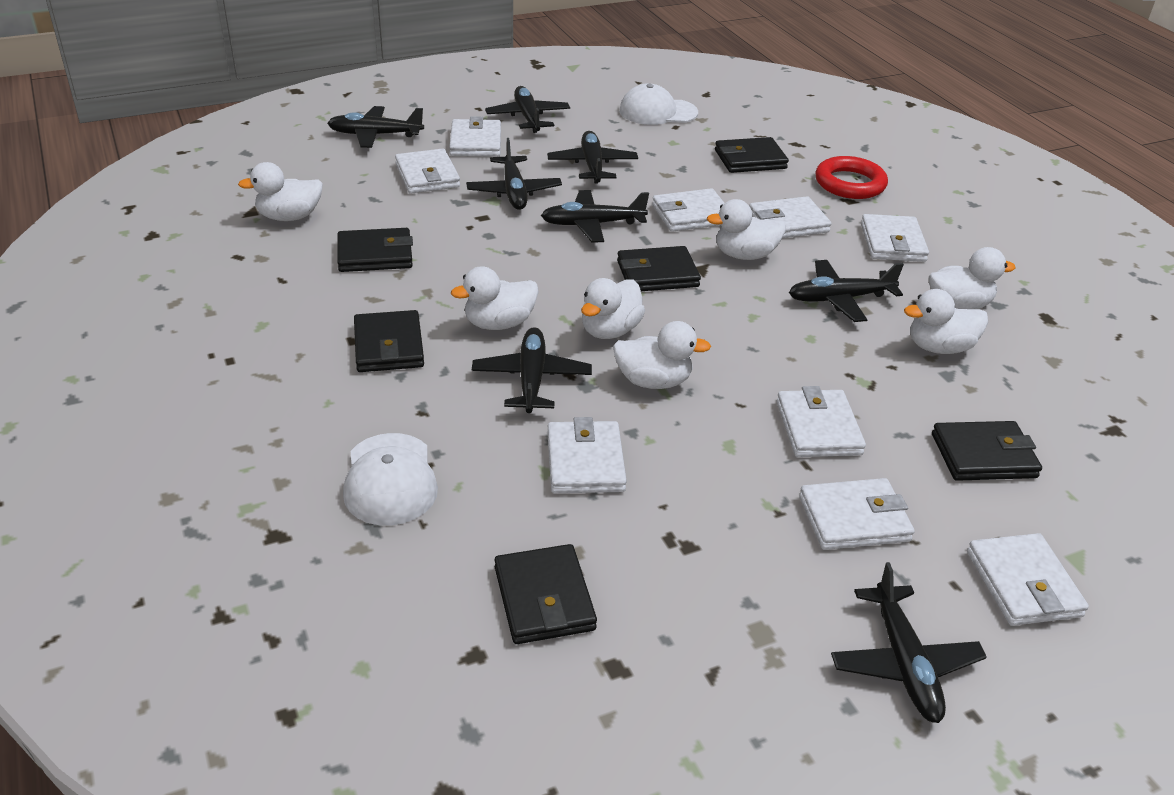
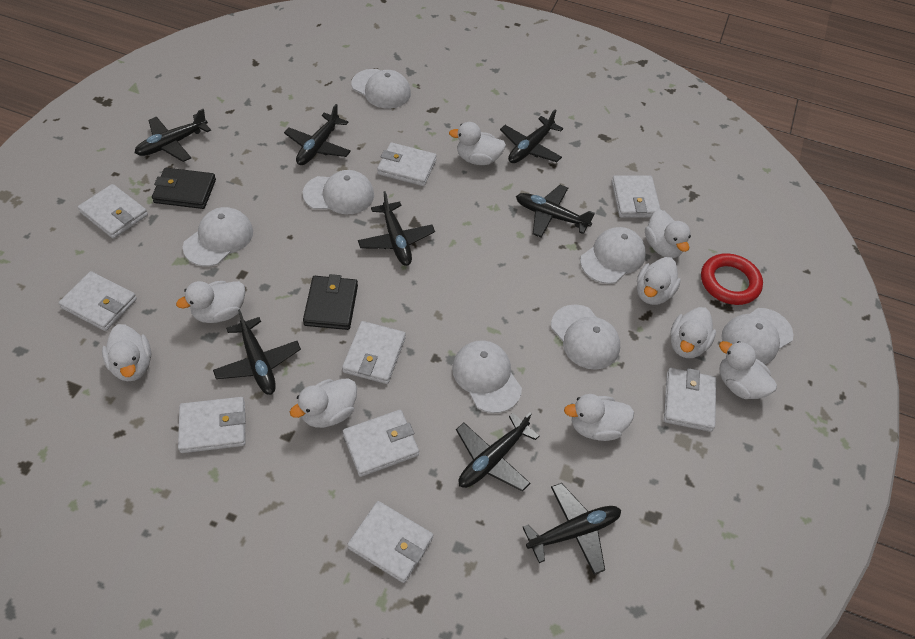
black wallet: [337,228,413,272] [354,310,424,372] [494,544,597,644] [617,246,701,291] [715,137,789,173] [932,421,1042,481] = 6 -> [152,168,216,209] [303,274,358,330] = 2
white cap: [343,433,438,525] [619,83,698,125] = 2 -> [183,207,253,266] [303,170,374,214] [351,69,411,109] [452,341,522,413] [551,304,620,370] [580,227,646,284] [722,308,793,364] = 7
white duck: [238,162,323,221] [451,266,539,330] [581,278,645,339] [613,321,711,389] [707,199,786,260] [904,289,988,354] [929,247,1015,309] = 7 -> [102,324,151,381] [176,281,245,323] [290,378,357,428] [449,122,506,165] [564,394,634,441] [637,257,681,305] [645,209,691,258] [670,307,716,358] [719,341,777,399] = 9

